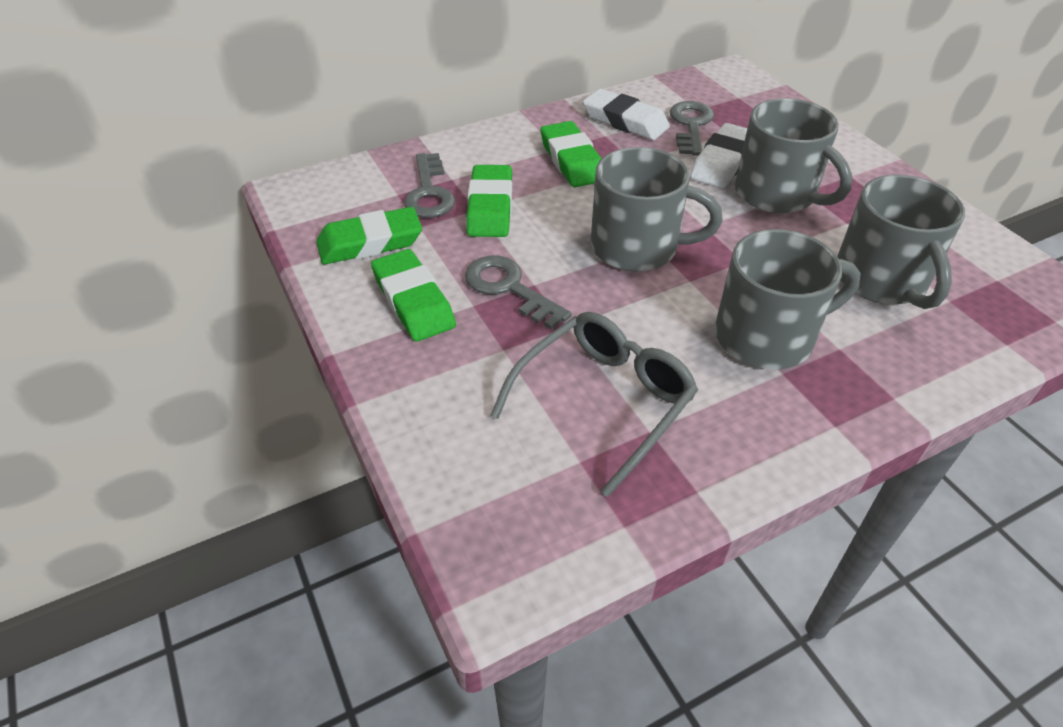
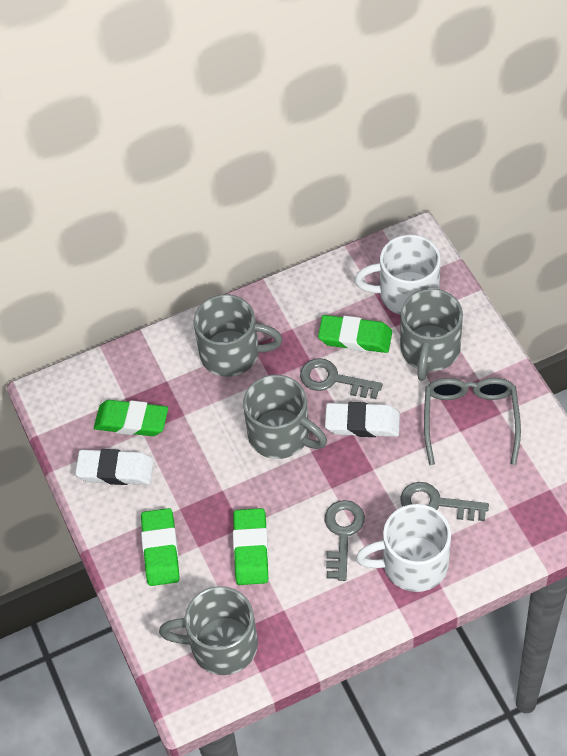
white mug: none = 0 -> [355,235,441,315] [356,504,451,592] = 2

